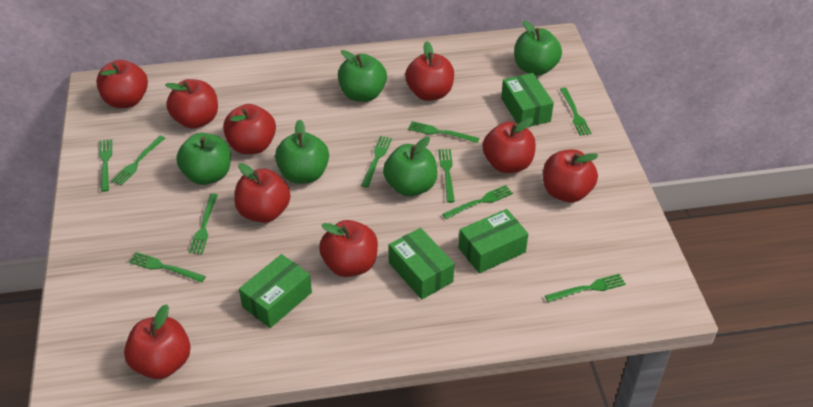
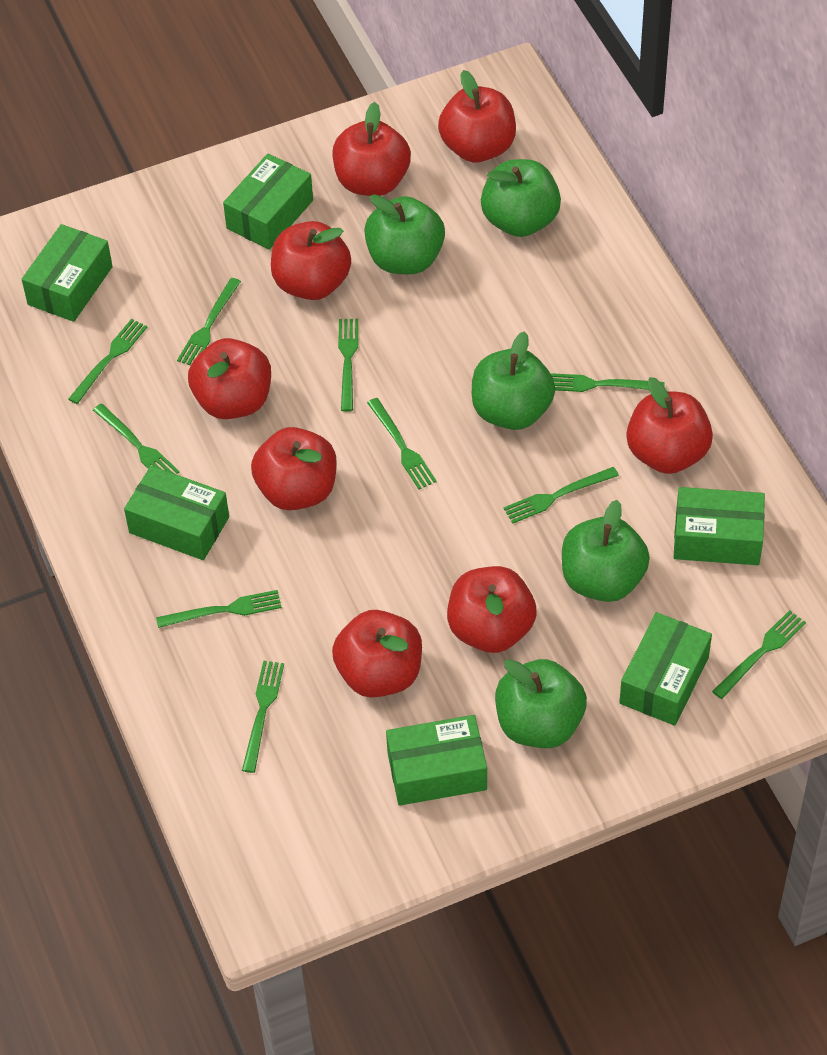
green box: [239,254,312,328] [389,228,454,300] [459,209,528,273] [501,73,554,127] = 4 -> [22,224,113,322] [124,466,229,560] [223,153,313,250] [386,715,487,806] [619,612,712,726] [673,487,765,565] = 6
red apple: [96,60,148,108] [124,304,191,379] [165,79,218,129] [223,104,276,154] [234,163,290,223] [319,220,378,277] [405,41,454,101] [483,118,536,173] [543,149,598,202] = 9 -> [188,338,271,419] [251,427,337,510] [271,221,351,300] [332,610,422,698] [333,102,411,196] [438,70,516,162] [447,566,537,653] [627,377,713,474] = 8

